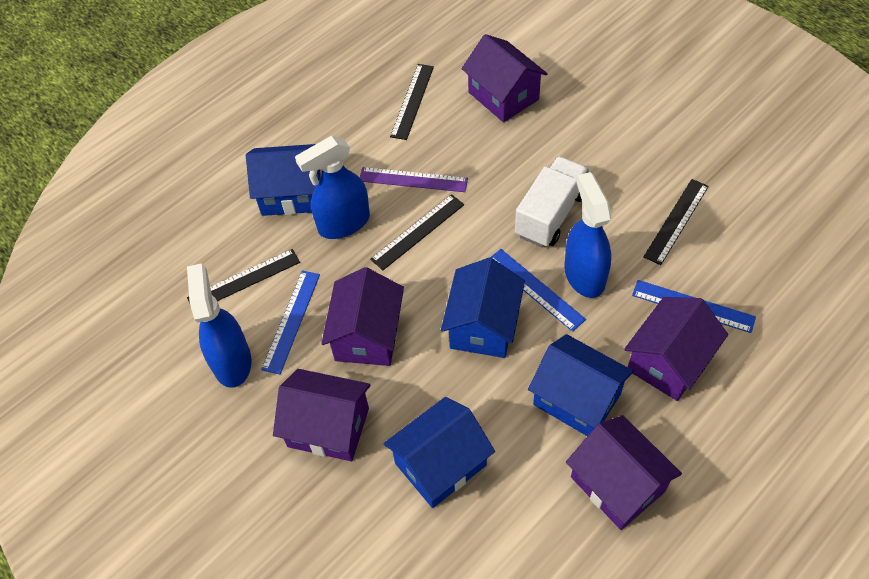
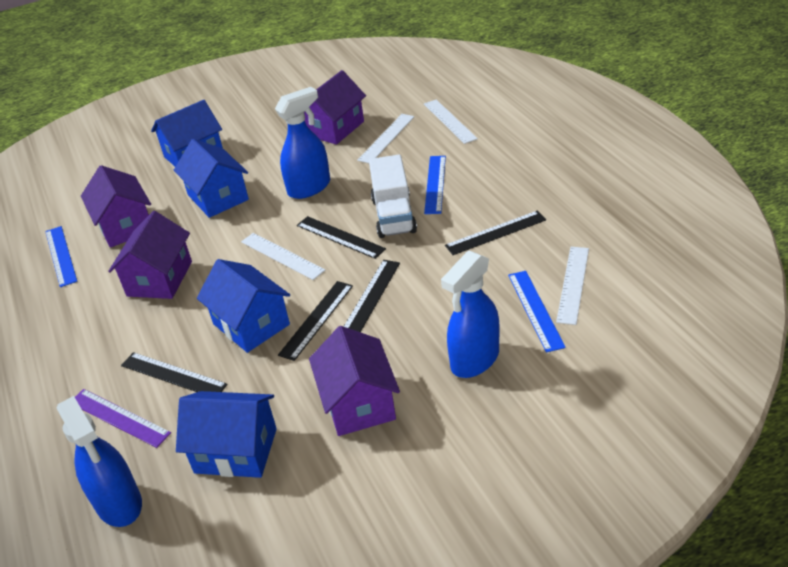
black ruler: [187,249,300,303] [370,194,464,270] [390,64,434,140] [643,179,709,265] = 4 -> [121,352,227,392] [278,281,353,361] [297,216,386,259] [344,260,400,332] [445,211,546,255] = 5
purple house: [273,369,370,461] [321,267,404,366] [461,34,548,122] [566,415,682,530] [624,297,728,401] = 5 -> [81,165,151,248] [108,211,192,299] [304,70,366,145] [309,326,400,436] = 4
white ruler: none = 0 -> [241,233,325,280] [357,114,414,163] [424,99,478,144] [556,247,589,325] = 4

